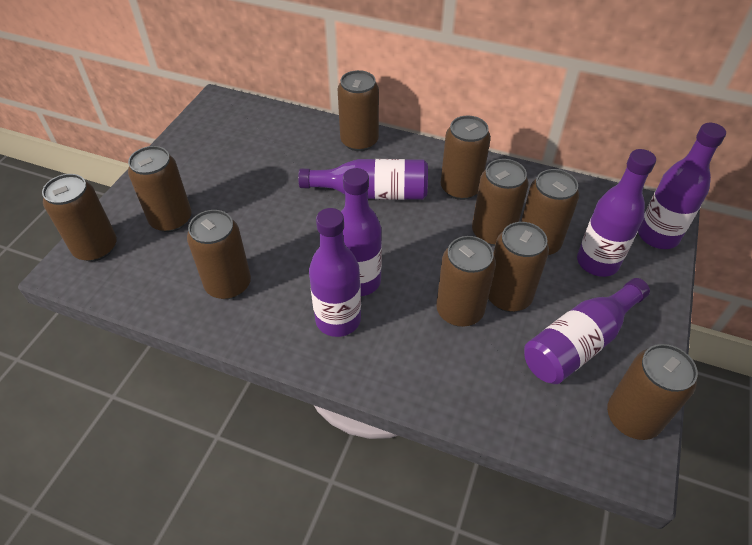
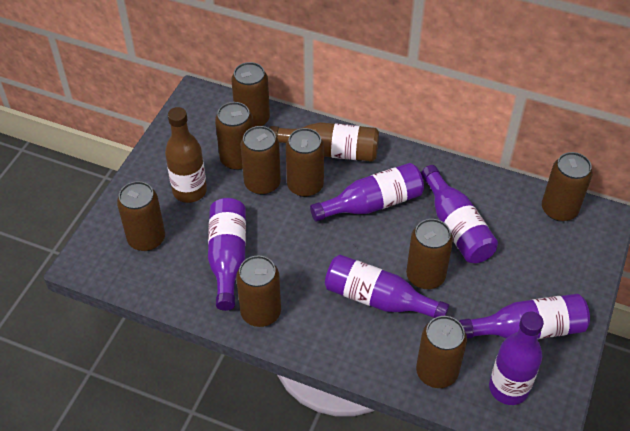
brown bottle: none = 0 -> [165,107,207,203] [270,122,379,162] = 2
brown can: [42,174,117,261] [128,146,192,232] [187,210,251,299] [338,70,379,151] [436,236,496,327] [440,116,491,200] [472,159,528,246] [488,222,549,312] [521,169,579,255] [607,344,698,440] = 10 -> [117,181,165,251] [215,102,254,170] [231,62,270,127] [236,255,281,327] [240,126,281,195] [286,128,324,197] [406,219,453,289] [416,316,467,388] [542,152,592,221] = 9

